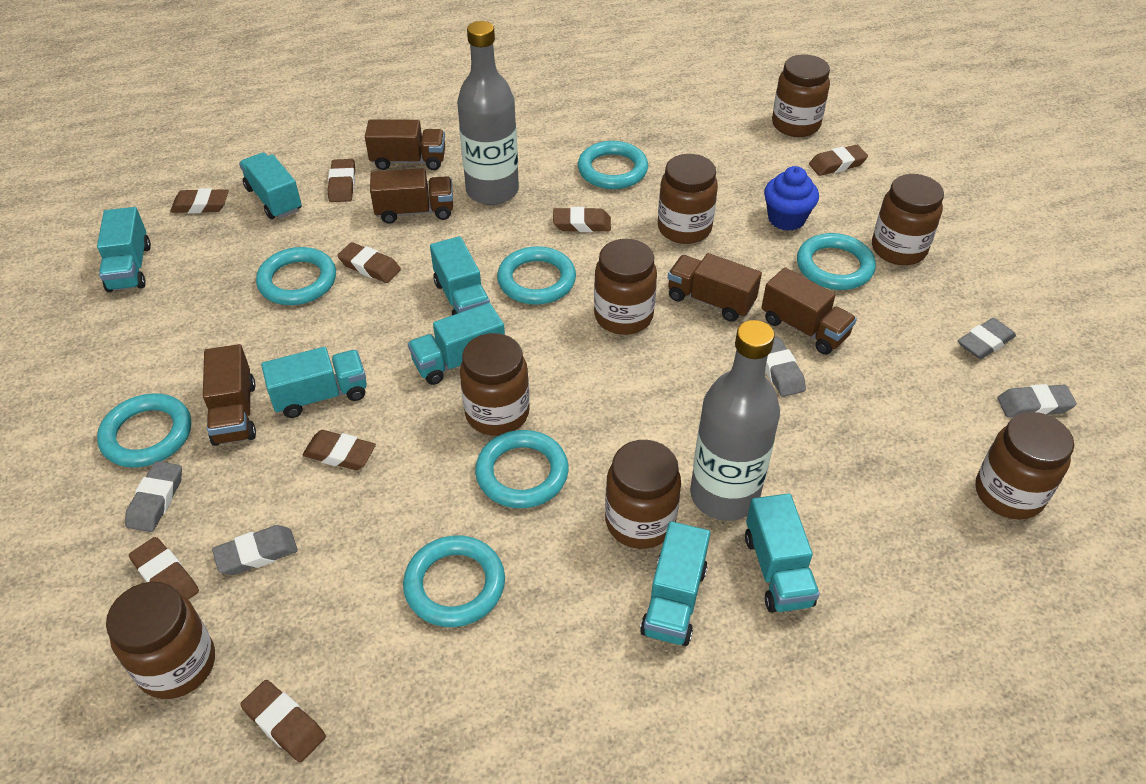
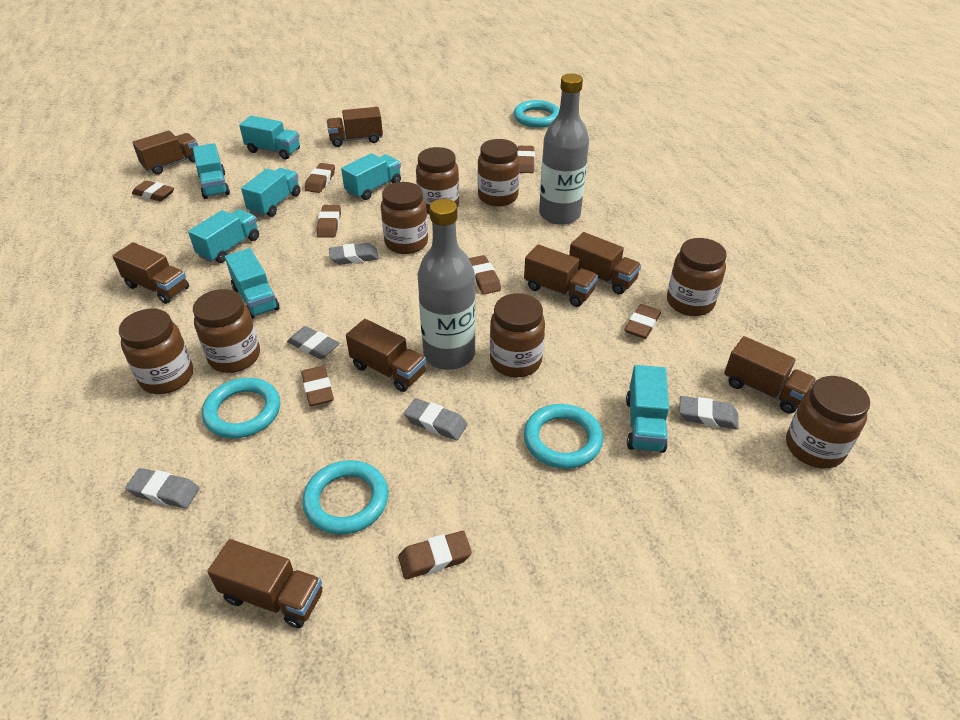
blue cupcake: [764,166,819,231] = 1 -> none = 0
brown truck: [203,344,256,446] [365,119,445,170] [370,168,453,224] [668,253,762,322] [761,267,857,355] = 5 -> [113,242,189,304] [132,130,198,175] [207,539,322,628] [327,107,383,147] [346,319,426,392] [524,244,598,307] [569,232,641,295] [724,336,817,414] = 8
turquoise ring: [97,393,191,468] [256,247,336,305] [403,535,505,627] [475,430,569,508] [497,246,576,305] [578,141,648,189] [797,233,876,290] = 7 -> [202,378,280,439] [302,460,388,535] [514,100,559,128] [524,404,603,469] = 4

